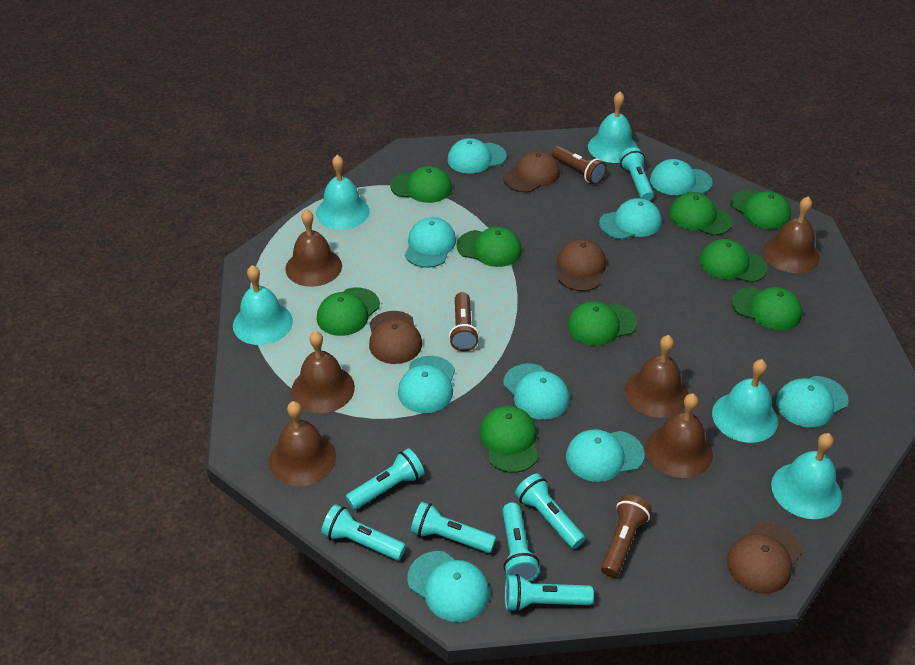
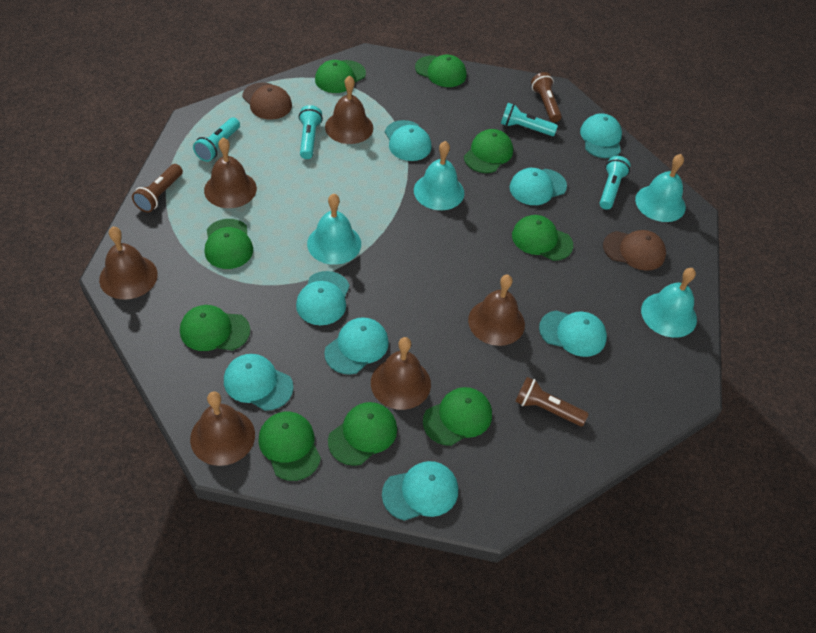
brown cap: [369,311,422,364] [503,151,560,193] [557,239,606,291] [727,522,802,594] = 4 -> [242,83,292,120] [603,230,666,271] = 2
turquoise bell: [233,265,293,345] [316,155,370,230] [588,91,638,163] [712,359,778,443] [771,433,842,519] = 5 -> [307,194,361,265] [414,141,464,210] [635,154,686,222] [641,268,697,338] = 4
turquoise cap: [398,356,455,413] [405,217,456,268] [407,551,489,622] [447,138,507,174] [503,363,569,420] [566,429,645,482] [599,198,662,240] [650,159,713,195] [776,376,849,428] = 9 -> [224,354,293,411] [296,271,350,325] [324,317,389,375] [382,461,458,521] [385,120,431,161] [509,168,567,205] [539,310,607,357] [580,114,622,158] = 8
turquoise flashlight: [321,504,406,560] [346,448,425,510] [411,502,496,553] [502,503,540,582] [505,574,594,612] [515,473,585,549] [619,147,654,201] = 7 -> [193,118,240,162] [299,105,323,159] [501,103,558,136] [599,156,631,210] = 4

